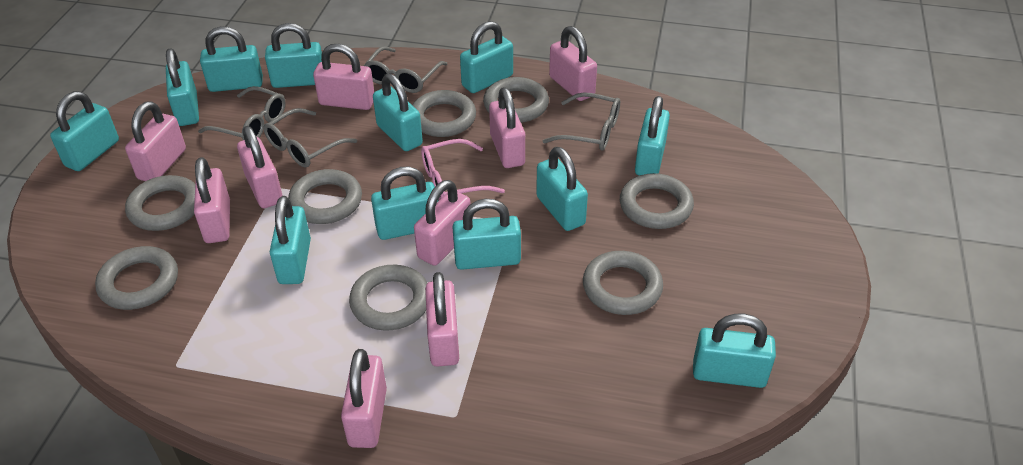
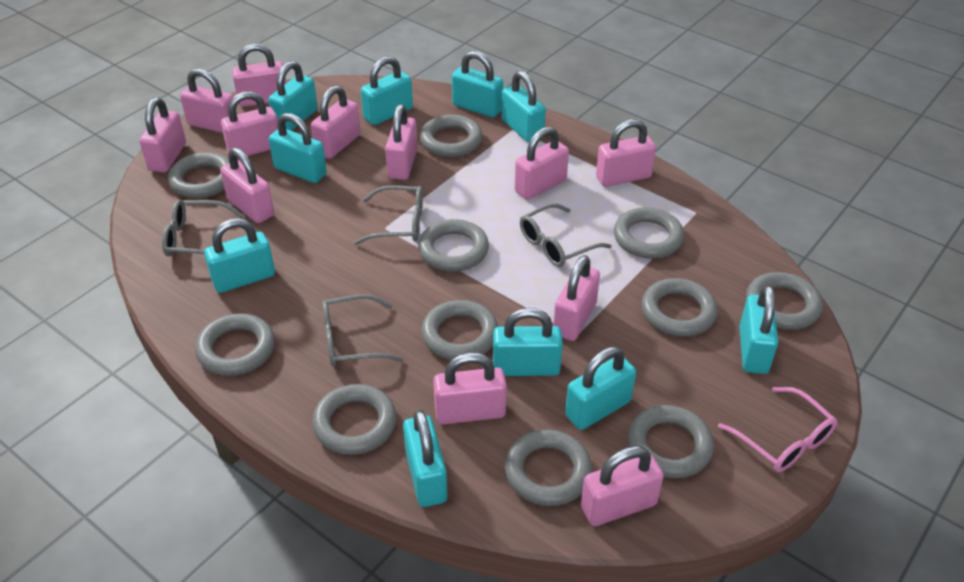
grey ring: [95,246,178,310] [125,175,195,231] [288,169,362,224] [349,265,427,331] [412,90,476,137] [483,77,549,123] [583,251,663,315] [620,173,694,229] = 8 -> [168,152,229,198] [195,313,275,376] [312,384,396,455] [418,219,489,272] [420,115,482,157] [421,300,498,360] [505,429,593,506] [614,207,684,259] [627,405,714,478] [641,278,718,337] [746,272,823,330] = 11
pink padlock: [125,101,186,181] [194,157,230,243] [237,126,283,208] [313,44,374,110] [341,349,387,448] [414,180,471,266] [425,272,459,367] [489,87,525,168] [549,26,597,101] = 9 -> [140,97,186,172] [180,69,237,133] [220,147,274,223] [221,91,278,159] [232,43,286,107] [311,85,361,159] [385,104,417,180] [433,353,507,425] [515,127,569,200] [553,255,600,341] [581,446,664,526] [596,119,656,187] = 12
turquoise padlock: [50,91,119,171] [166,48,199,126] [200,26,263,92] [265,23,322,88] [270,196,311,284] [371,167,438,240] [373,74,423,151] [453,199,521,270] [460,21,513,93] [536,147,588,231] [635,96,670,176] [693,314,776,388] = 12 -> [204,218,275,293] [268,61,318,131] [269,113,327,183] [361,56,413,125] [403,410,447,507] [452,51,503,117] [493,308,563,376] [501,71,546,143] [565,347,636,430] [739,285,778,374] = 10

